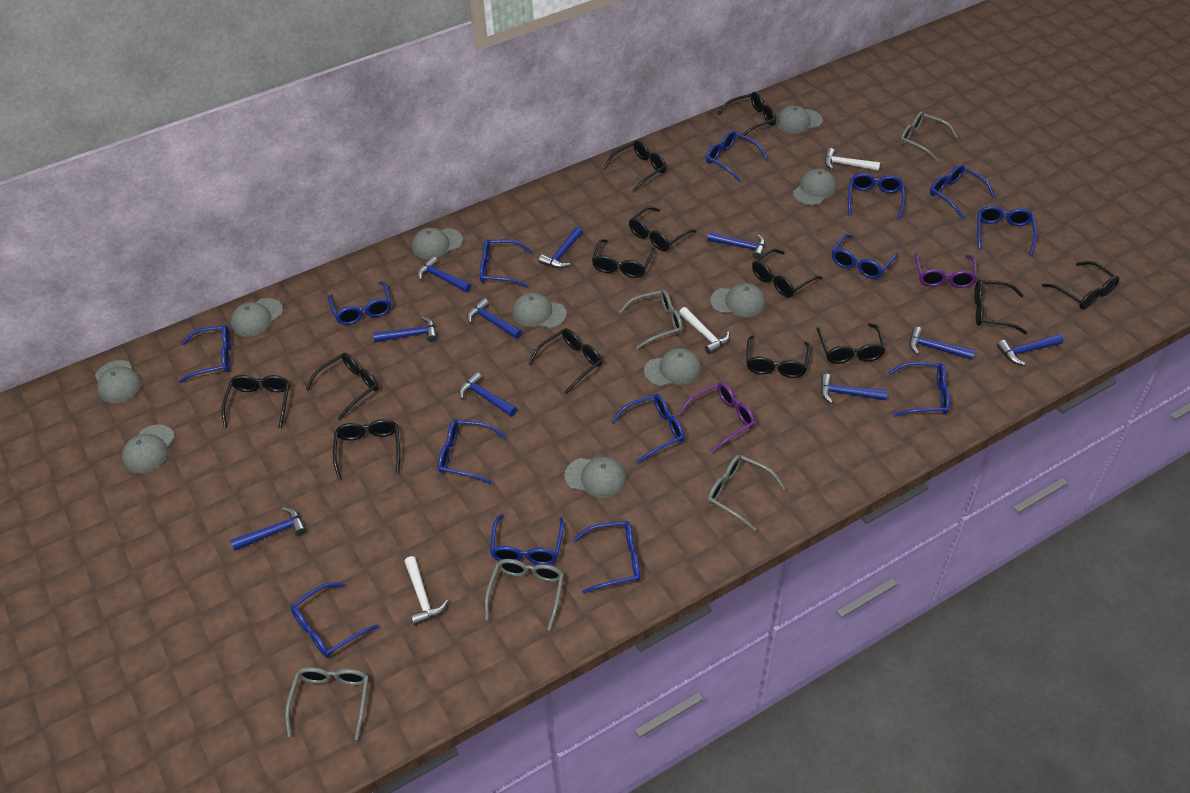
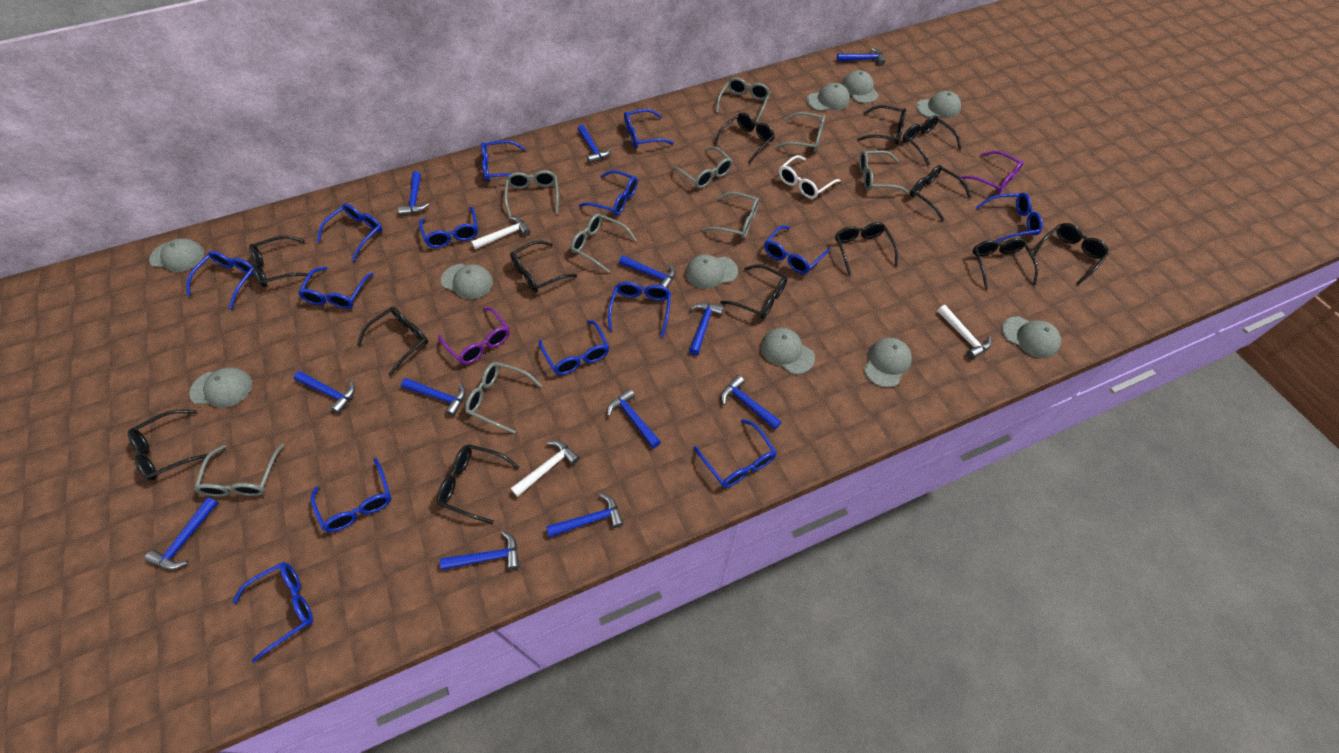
blue hammer: [230,507,306,551] [373,317,437,342] [417,256,471,292] [459,372,517,417] [467,298,522,339] [539,227,583,268] [707,232,765,259] [820,374,888,404] [909,327,975,360] [997,334,1063,365] = 10 -> [145,497,219,570] [294,371,355,414] [398,171,429,215] [401,378,466,416] [440,531,519,570] [546,493,624,538] [578,125,611,164] [607,388,661,448] [619,255,675,289] [689,302,724,355] [721,375,781,430] [837,48,885,66] = 12
grey glasses: [285,667,369,740] [485,559,564,631] [619,290,683,349] [708,455,785,531] [900,111,958,162] = 5 -> [194,444,284,497] [465,362,542,434] [504,170,559,216] [571,214,637,273] [671,146,733,188] [702,192,759,239] [716,77,770,122] [776,112,825,152] [859,150,909,193] = 9
white glasses: none = 0 -> [779,155,840,199] = 1

